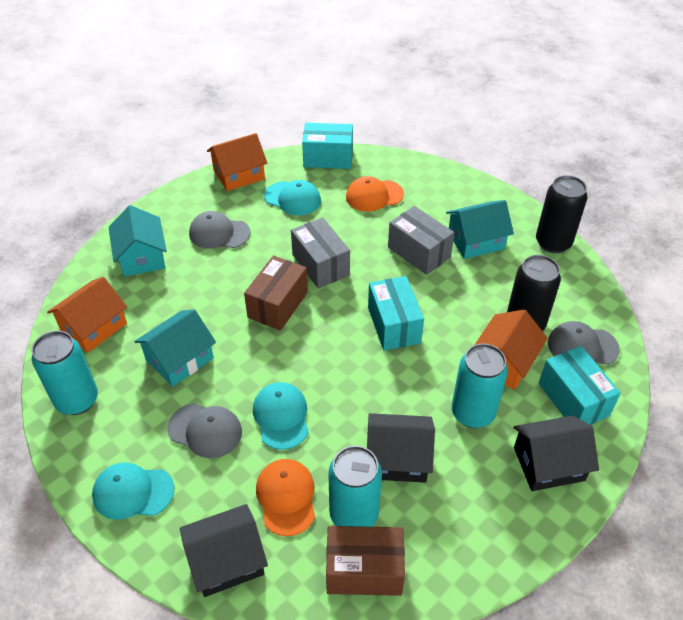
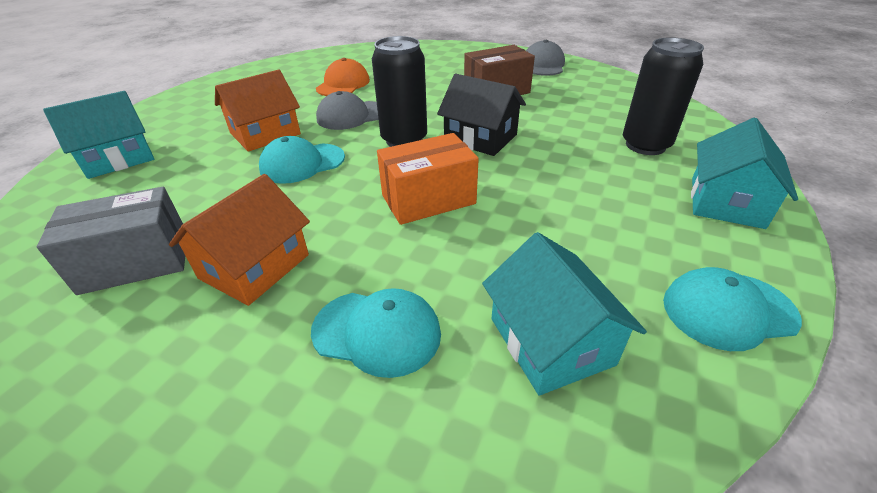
black house: [180,504,268,597] [367,413,435,483] [513,415,599,491] = 3 -> [437,74,526,156] = 1
brown box: [244,255,308,331] [326,526,405,596] = 2 -> [464,45,535,95] = 1
grey box: [291,217,350,289] [388,206,454,275] = 2 -> [37,187,185,295] = 1
grey cap: [167,403,242,458] [189,211,251,248] [548,321,620,365] = 3 -> [316,91,379,130] [526,40,565,76] = 2
orange box: none = 0 -> [377,133,479,225] = 1
orange cap: [256,459,315,536] [346,176,404,212] = 2 -> [316,58,370,96] = 1
orange house: [47,277,127,353] [207,133,267,191] [475,309,548,390] = 3 -> [169,174,310,306] [215,69,301,152] = 2
turquoise box: [302,123,353,169] [368,276,424,351] [539,346,621,425] = 3 -> none = 0
turquoise can: [32,331,98,415] [328,446,382,527] [452,343,508,428] = 3 -> none = 0

